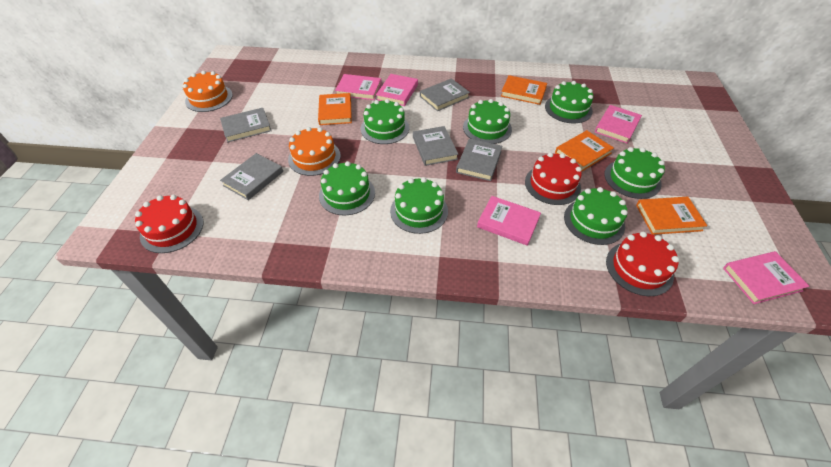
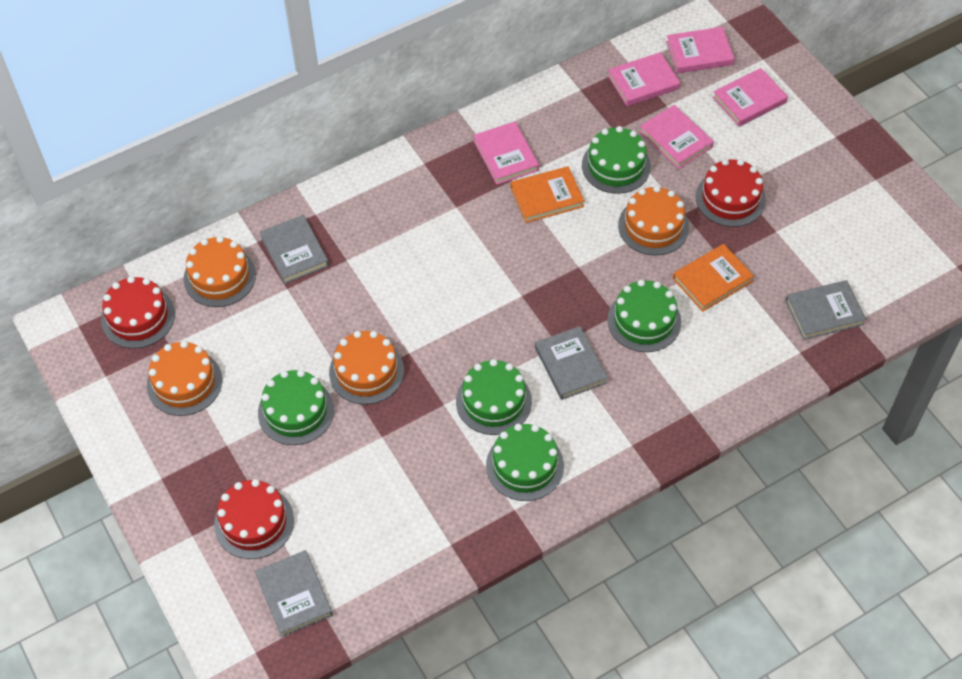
green cake: [319,161,375,215] [361,99,409,144] [390,177,448,234] [463,99,512,144] [545,81,593,123] [564,187,628,245] [604,147,665,199] = 7 -> [258,370,334,445] [456,359,532,435] [486,424,564,501] [582,126,651,194] [607,279,681,352] = 5
grey book: [220,108,272,142] [220,153,283,200] [413,126,459,166] [420,78,470,111] [456,138,503,181] = 5 -> [255,550,333,637] [260,215,329,284] [535,326,608,400] [785,280,866,340] = 4
orange book: [318,93,352,125] [501,75,547,105] [555,130,614,172] [636,197,707,235] = 4 -> [511,166,584,223] [673,244,754,312] = 2
orange cake: [183,71,233,112] [288,127,341,176] = 2 -> [147,341,222,416] [184,236,256,307] [329,331,404,404] [618,186,689,255] = 4

